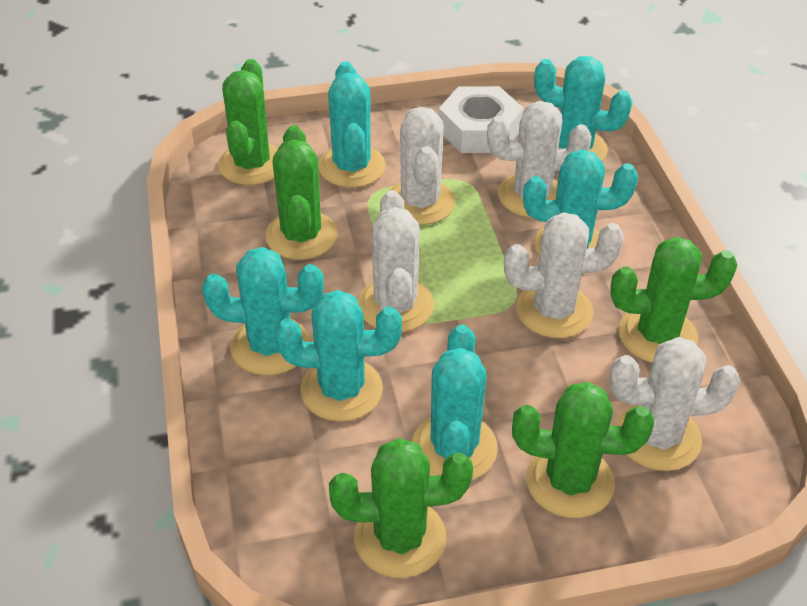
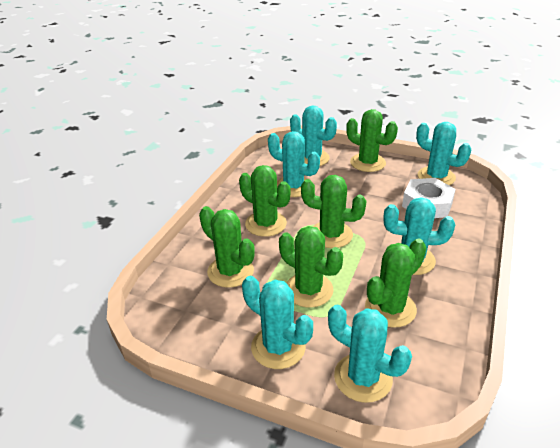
green cactus: [218,59,278,185] [265,125,338,260] [329,438,473,578] [512,382,654,518] [610,237,737,363] = 5 -> [199,206,255,288] [239,165,291,237] [279,226,343,308] [301,175,366,248] [346,109,398,172] [365,239,427,328] = 6
white cactus: [358,190,434,332] [389,107,455,225] [487,101,592,218] [504,212,624,338] [609,337,741,471] = 5 -> none = 0

